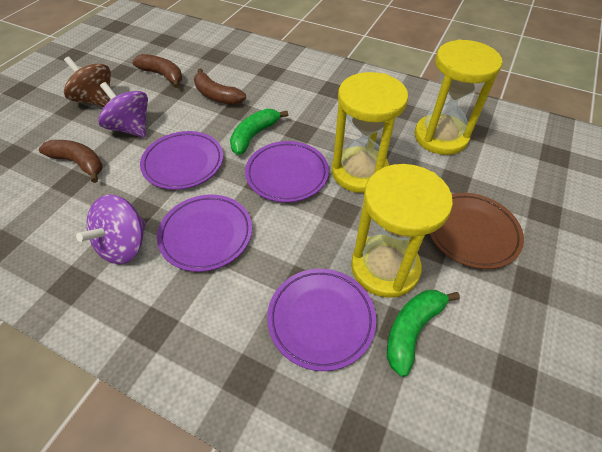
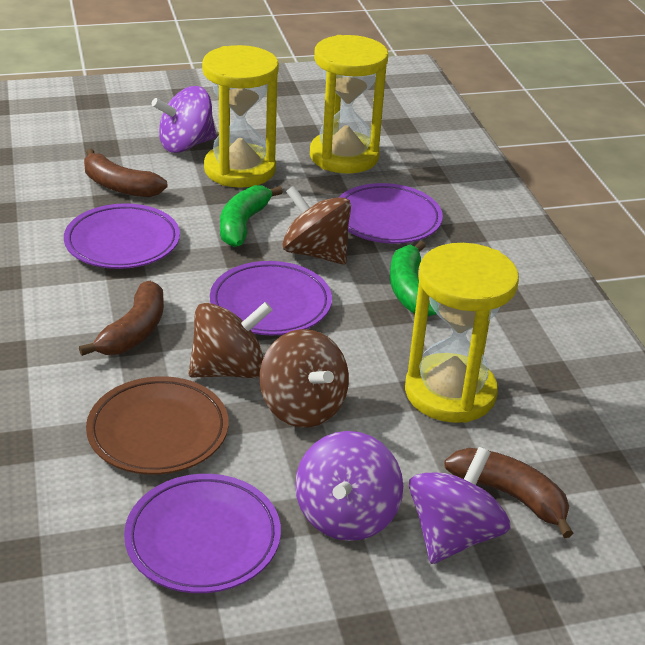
brown spinning top: [64,57,111,107] = 1 -> [188,302,272,378] [259,329,349,427] [282,186,351,265] = 3
purple spinning top: [76,194,146,264] [98,82,148,138] = 2 -> [152,86,217,153] [295,431,403,541] [409,447,510,564] = 3

